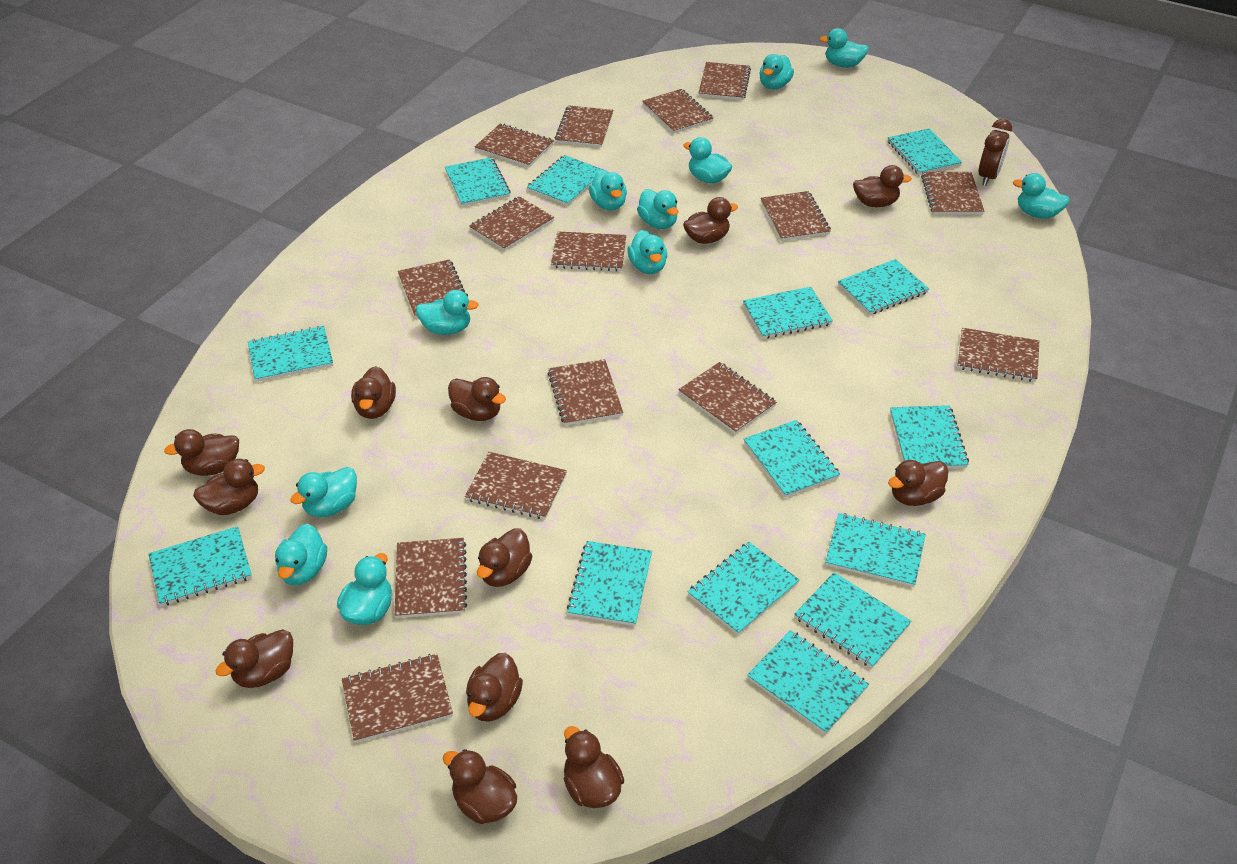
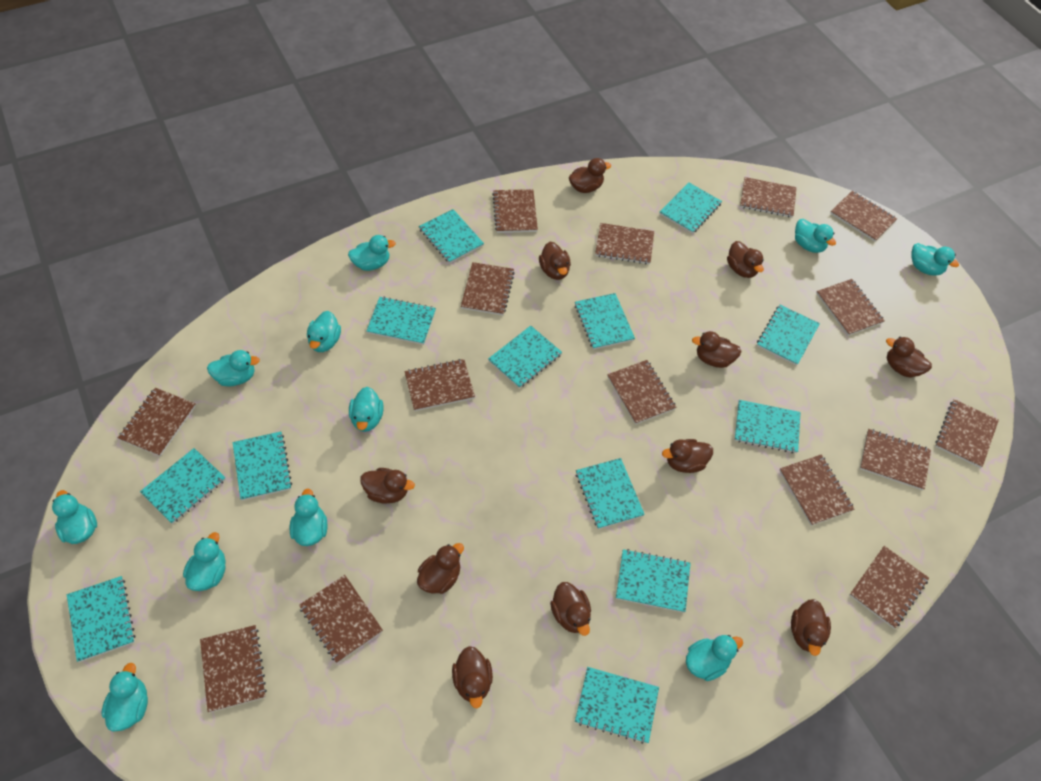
brown clock: [978,119,1012,186] = 1 -> none = 0
brown duck: [164,429,239,476] [193,459,265,515] [216,629,293,688] [351,366,396,419] [443,749,517,824] [448,377,506,421] [466,653,523,722] [477,529,532,587] [564,726,624,808] [683,197,738,244] [853,165,912,207] [888,460,948,506] = 12 -> [360,468,415,503] [417,543,464,594] [452,646,493,708] [539,242,571,280] [550,582,591,636] [569,158,611,193] [662,439,713,473] [692,331,742,368] [727,241,764,278] [791,599,831,656] [886,337,932,378] = 11
turquoise notebook: [148,526,252,606] [248,326,333,382] [445,157,511,207] [527,155,603,206] [567,541,652,626] [687,542,799,635] [743,287,833,339] [744,420,840,498] [747,630,869,734] [794,572,912,668] [825,513,926,587] [838,259,929,315] [888,128,962,175] [890,405,969,469] = 14 -> [67,576,136,662] [140,448,226,524] [232,432,292,501] [366,297,436,345] [419,209,484,263] [488,326,562,388] [575,293,635,350] [575,667,659,744] [576,458,645,529] [616,549,691,613] [660,183,722,234] [735,400,801,453] [757,305,820,366] = 13

